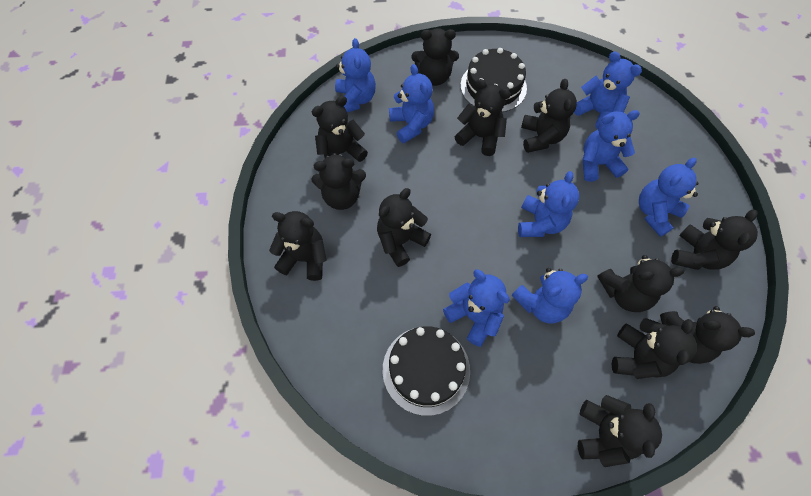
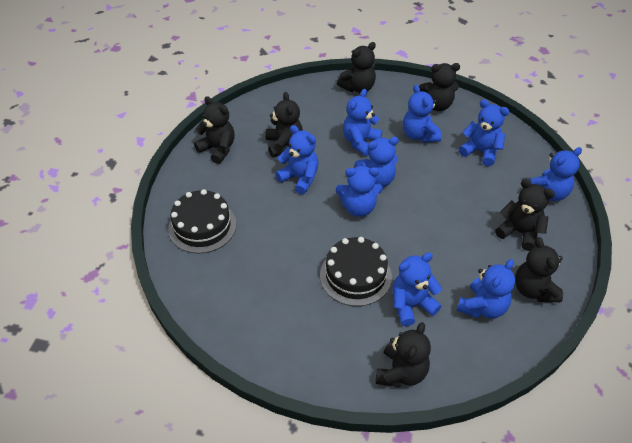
black teddy bear: [269,211,327,281] [311,153,366,210] [312,96,368,162] [377,188,431,267] [412,28,459,86] [455,79,511,156] [521,79,577,153] [578,395,662,467] [597,255,685,312] [612,318,697,379] [660,306,755,364] [671,210,758,270] = 12 -> [194,96,235,164] [266,92,303,157] [337,42,376,93] [376,322,431,387] [419,63,460,111] [495,179,555,251] [515,237,563,302] = 7
blue teddy bear: [335,38,376,112] [389,64,434,143] [443,269,510,347] [512,268,588,323] [518,171,579,237] [574,51,642,129] [583,110,640,182] [639,158,699,237] = 8 -> [275,125,319,194] [336,166,383,217] [343,89,382,156] [354,137,399,187] [393,252,442,326] [403,85,442,143] [457,259,515,319] [459,99,509,166] [529,147,582,201] = 9

